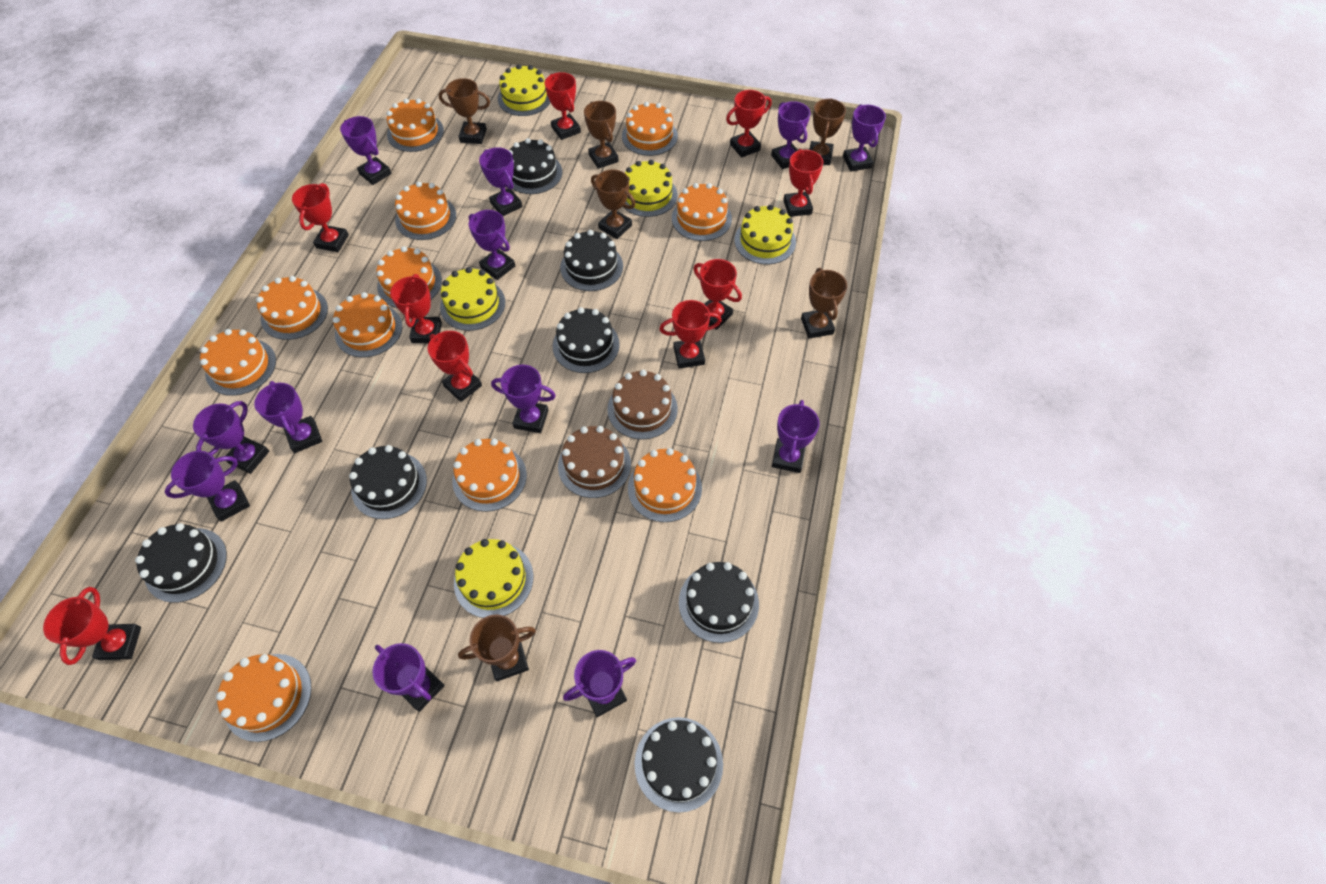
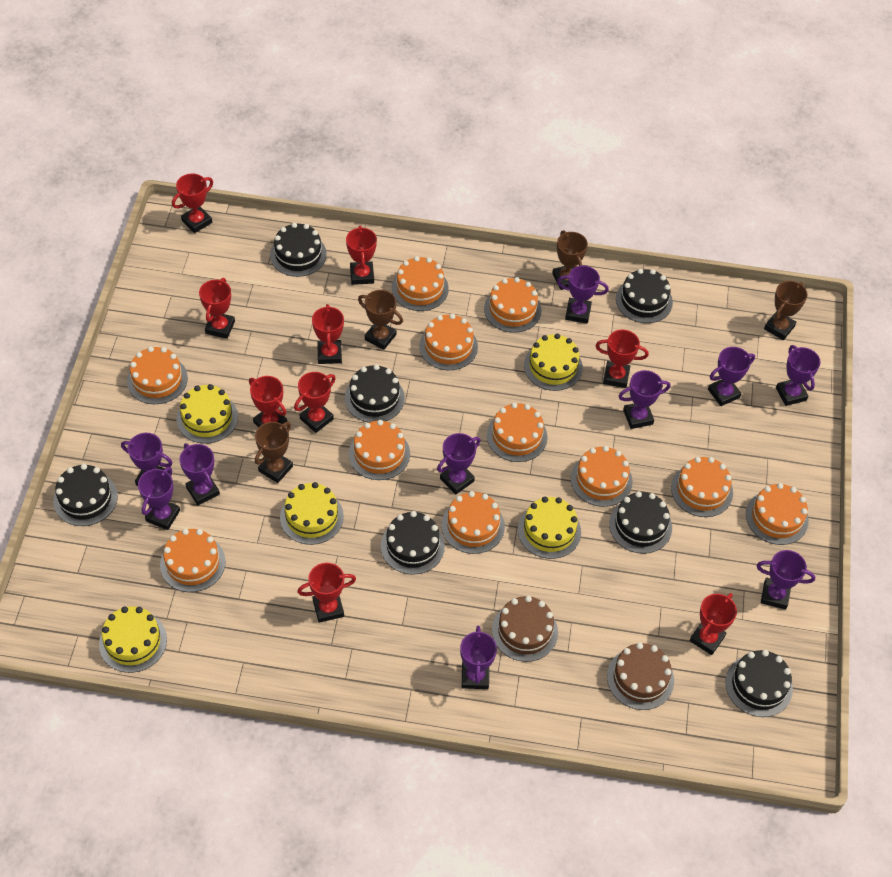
brown trophy: [439,78,490,144] [458,615,536,681] [584,101,619,169] [591,170,635,239] [801,268,847,338] [809,98,846,165] = 6 -> [255,422,293,483] [358,290,403,350] [552,230,588,290] [764,281,807,340] = 4
purple trophy: [165,451,250,522] [193,401,269,474] [254,381,322,453] [340,116,391,185] [372,643,445,712] [469,210,515,280] [479,147,522,216] [491,365,556,433] [563,650,636,717] [771,101,810,169] [772,400,819,473] [843,104,886,172] = 12 -> [121,433,173,486] [138,467,180,530] [179,443,220,505] [437,433,481,494] [460,626,497,689] [557,265,609,324] [618,370,670,429] [708,347,755,406] [757,550,816,610] [776,345,821,406] = 10

